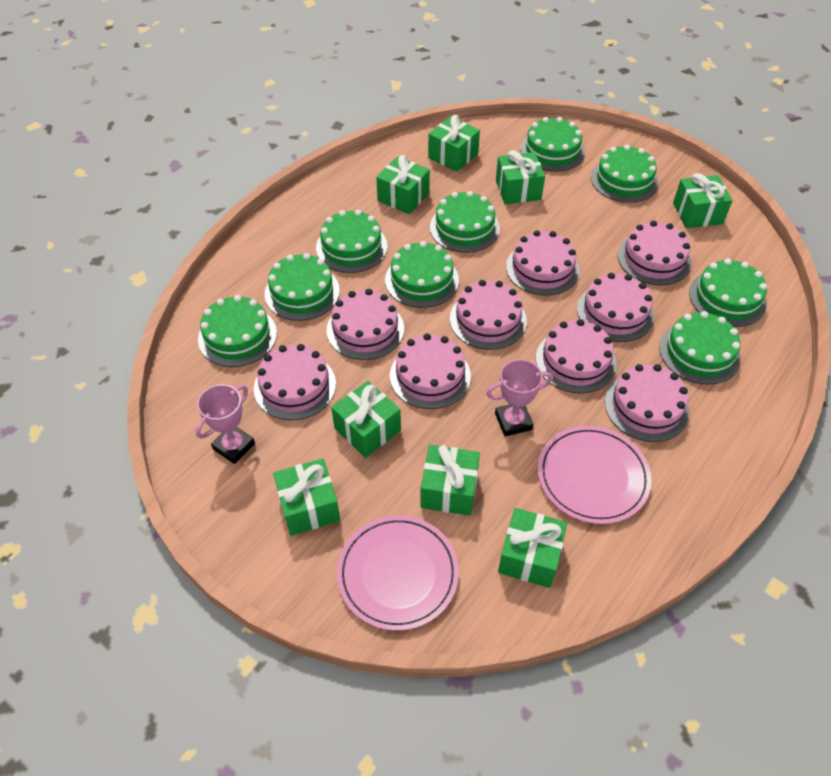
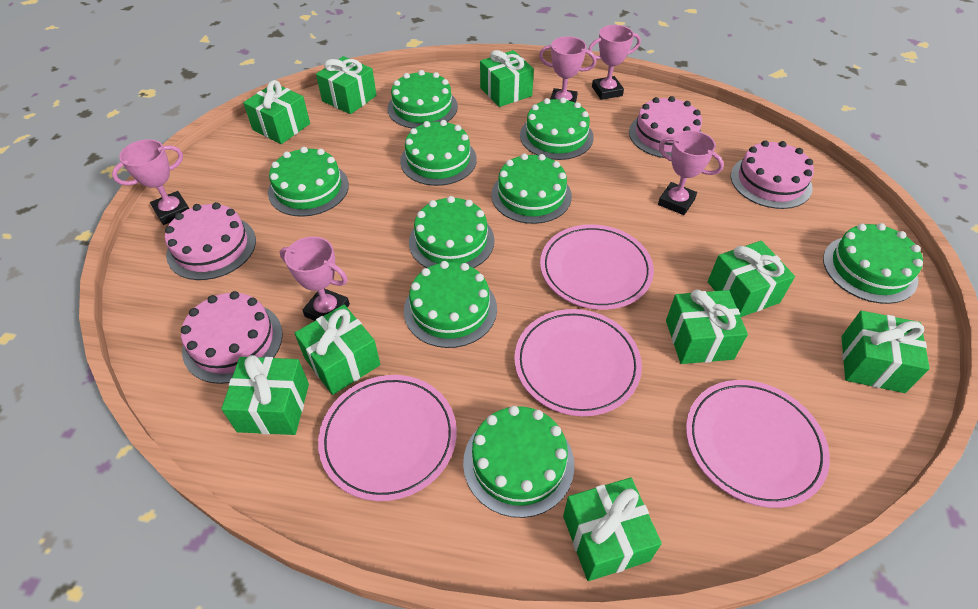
green gift: [273,458,340,536] [331,381,401,458] [376,155,430,214] [420,445,480,516] [428,115,480,172] [496,150,545,204] [498,508,567,588] [673,173,733,228] = 8 -> [221,355,309,435] [243,80,310,144] [294,305,381,395] [316,56,377,114] [480,50,534,107] [563,478,662,581] [666,289,748,364] [708,241,795,317] [841,311,930,393] = 9
pink cake: [254,344,336,420] [327,289,404,360] [390,333,471,409] [450,280,527,350] [506,230,580,296] [536,319,616,393] [577,273,654,342] [605,364,690,442] [617,221,691,285] = 9 -> [165,202,256,280] [181,291,283,384] [629,96,702,158] [731,140,814,209] = 4
pink plate: [337,516,459,631] [538,426,652,524] = 2 -> [318,375,457,501] [514,309,642,416] [540,224,654,310] [686,380,830,508] = 4
pink trophy: [196,384,255,464] [486,359,553,437] = 2 -> [112,139,189,225] [280,236,350,321] [539,36,596,103] [588,25,641,100] [658,130,724,215] = 5

